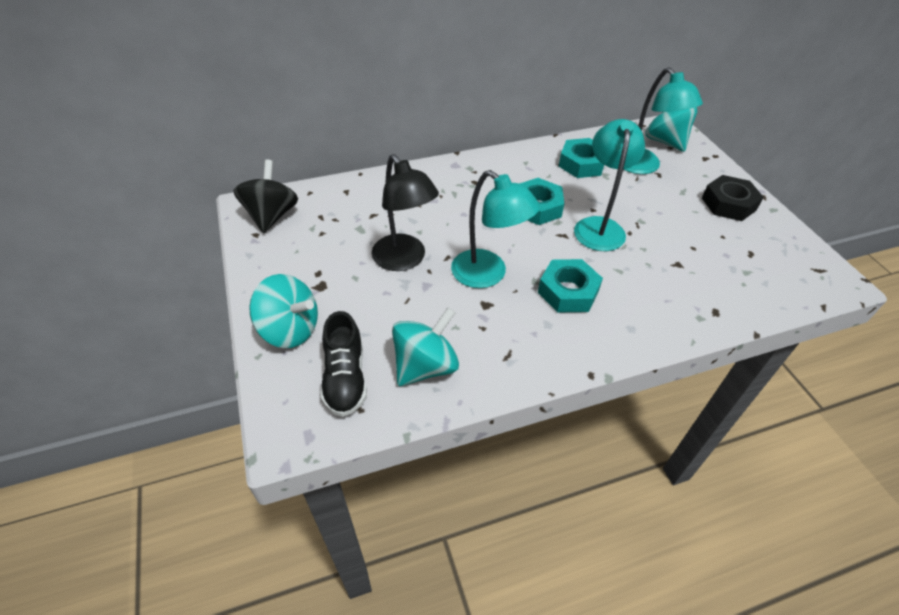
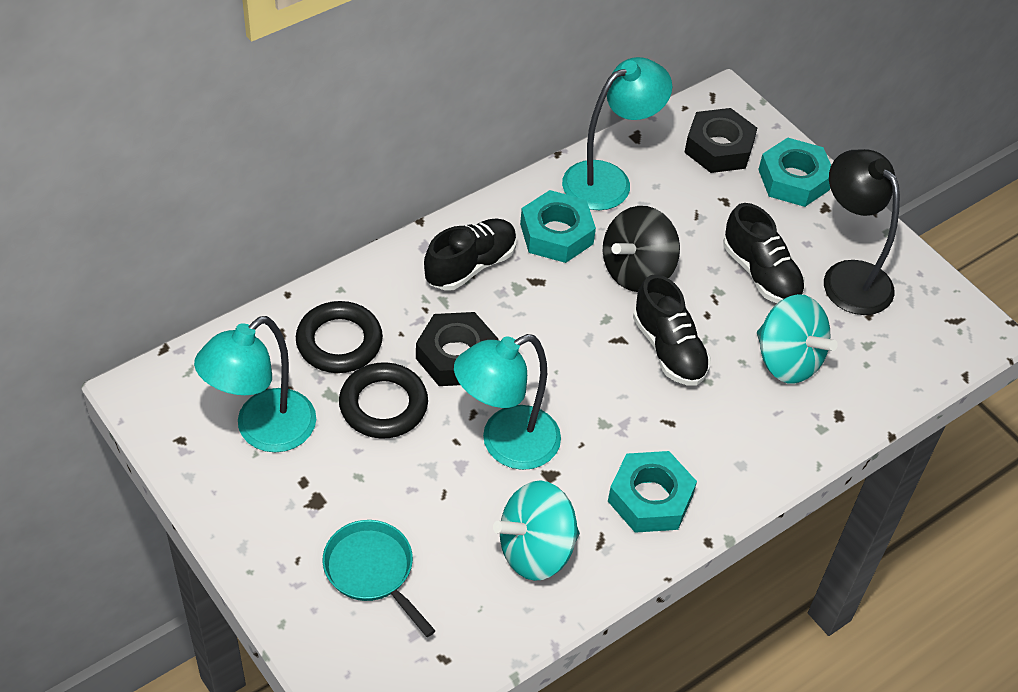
black nut: [702,175,764,221] = 1 -> [416,312,499,386] [684,108,757,173] = 2
black ring: none = 0 -> [296,301,383,373] [339,362,428,439] = 2
black shoe: [321,311,367,417] = 1 -> [424,218,517,291] [633,274,711,386] [723,203,805,303] = 3
turquoise pan: none = 0 -> [323,520,435,637] = 1
turquoise spinning top: [249,274,318,348] [392,307,459,386] [645,96,697,152] = 3 -> [493,480,580,581] [757,294,838,384] = 2

